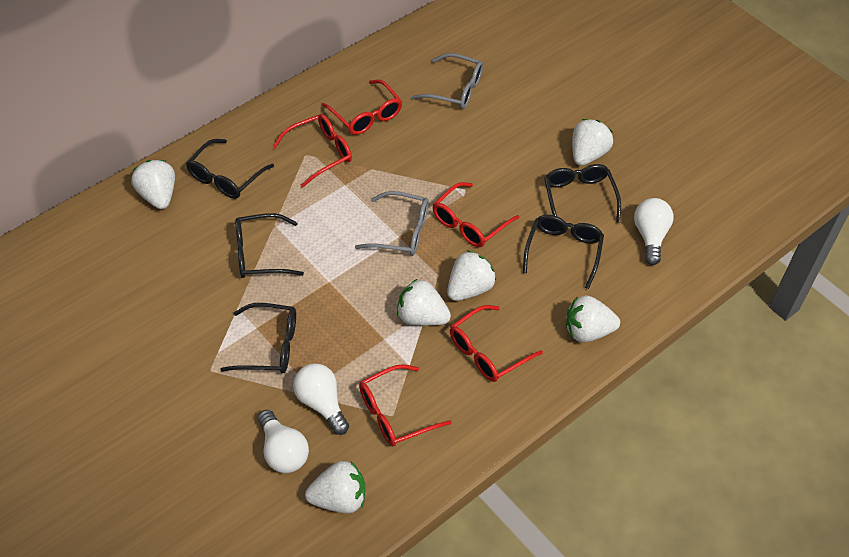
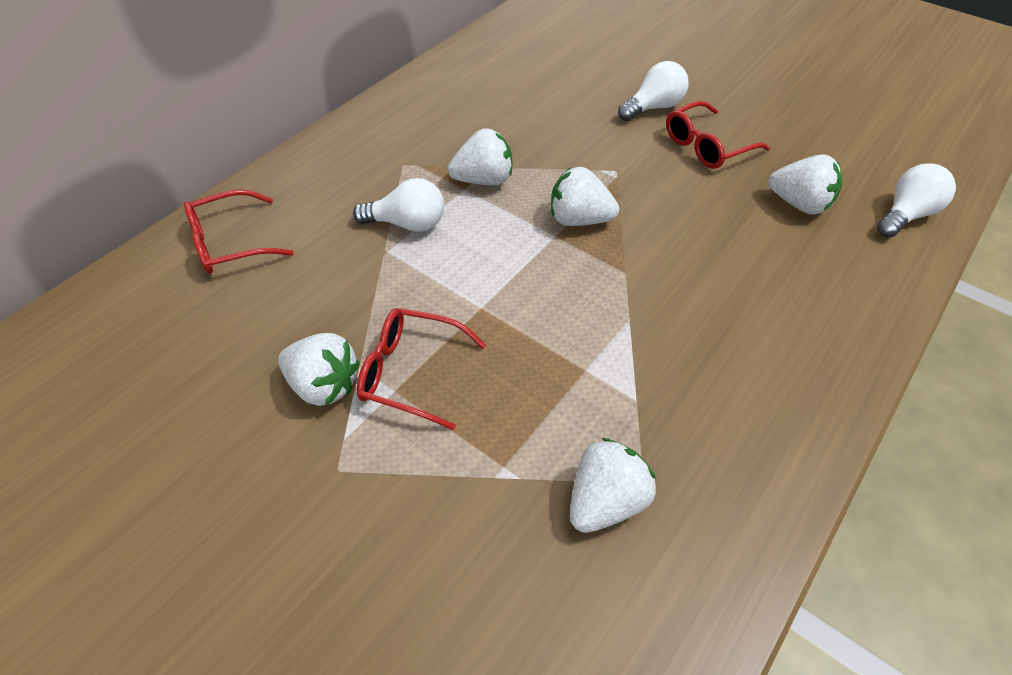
black glasses: [186,139,274,199] [220,303,296,373] [235,213,304,278] [523,215,604,289] [544,164,621,223] = 5 -> none = 0
grey glasses: [355,191,429,256] [412,53,483,109] = 2 -> none = 0
red glasses: [272,114,352,187] [321,79,402,135] [359,364,452,446] [433,182,519,247] [450,305,543,382] = 5 -> [184,189,294,274] [357,308,486,430] [666,101,770,169] = 3
white strawberry: [131,160,175,209] [305,461,365,513] [397,279,451,326] [447,250,496,301] [566,295,620,342] [572,119,613,166] = 6 -> [278,333,360,406] [448,128,513,185] [551,167,619,226] [570,438,656,533] [768,154,842,215] = 5

